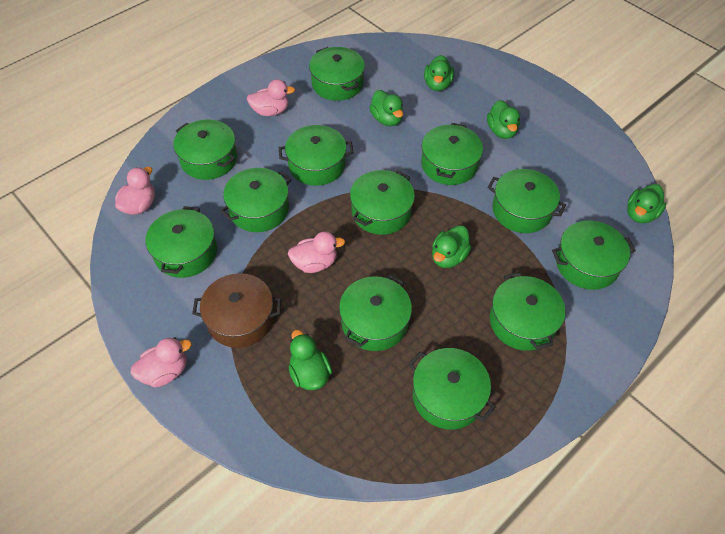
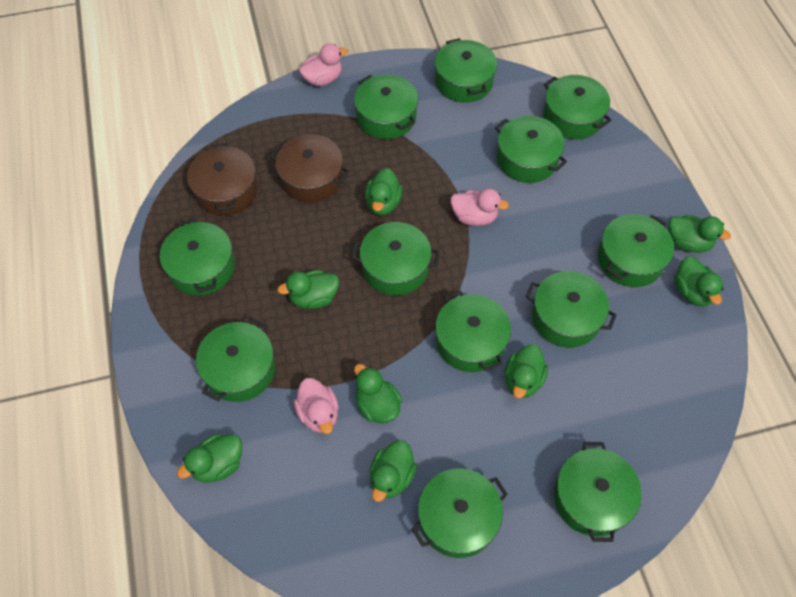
brown pot: [192,273,281,348] = 1 -> [187,143,258,215] [270,134,349,203] = 2
green duck: [289,330,332,390] [369,90,403,126] [424,55,454,91] [432,225,472,268] [487,100,520,139] [627,184,666,223] = 6 -> [177,434,242,482] [277,270,339,309] [354,364,402,423] [365,168,403,215] [370,440,417,502] [505,344,548,398] [669,215,731,253] [674,256,723,307] = 8
pink duck: [115,167,155,215] [131,337,192,388] [246,79,295,116] [288,231,345,273] = 4 -> [294,378,339,434] [299,43,348,86] [450,189,509,226] = 3

